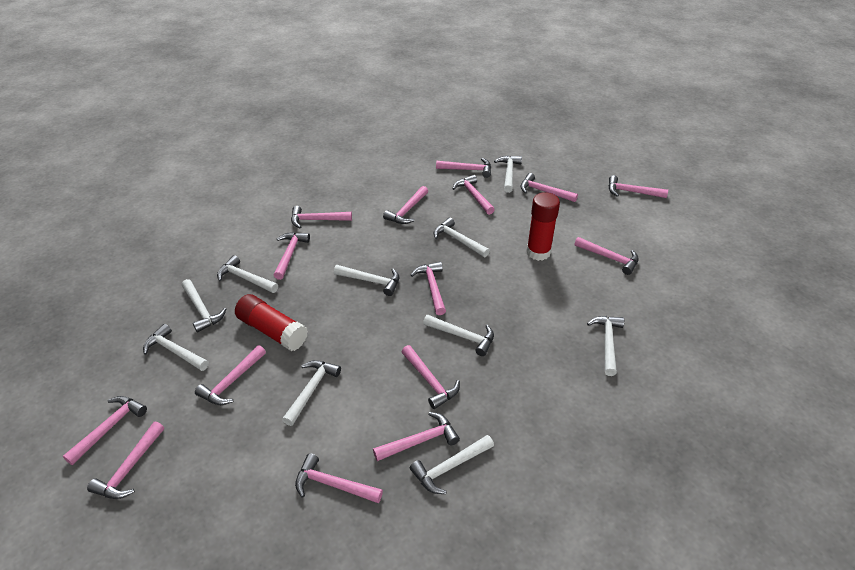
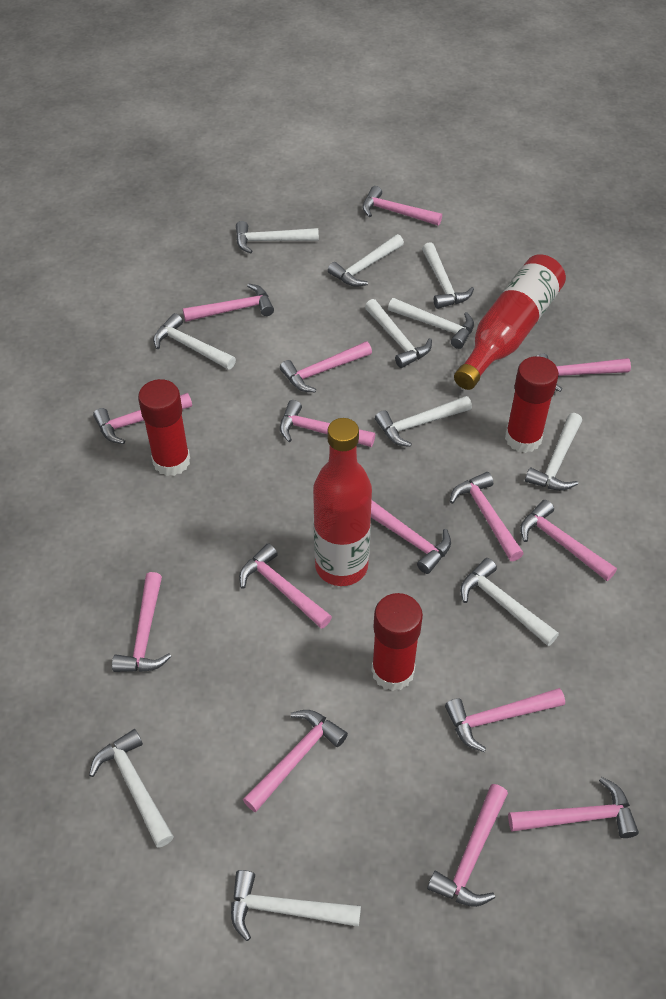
red bottle: none = 0 -> [313,418,372,586] [454,254,566,390] = 2
red glue stick: [235,294,308,351] [526,192,560,261] = 2 -> [138,379,190,476] [371,593,423,691] [505,356,559,453] = 3
white hammer: [143,324,209,371] [182,279,226,332] [217,255,278,293] [282,360,341,426] [334,265,400,296] [410,435,494,494] [423,315,494,356] [434,217,490,257] [494,156,522,193] [587,316,624,376] = 10 -> [89,729,174,848] [153,313,236,370] [231,870,361,941] [236,221,319,253] [328,234,404,287] [365,299,432,368] [375,396,472,447] [388,298,474,349] [422,242,474,309] [460,558,559,646] [525,413,582,491] = 11

